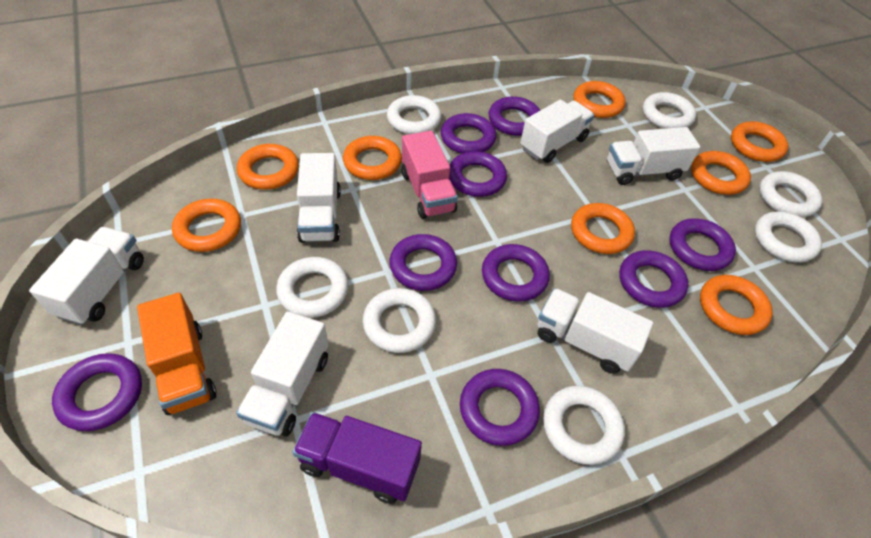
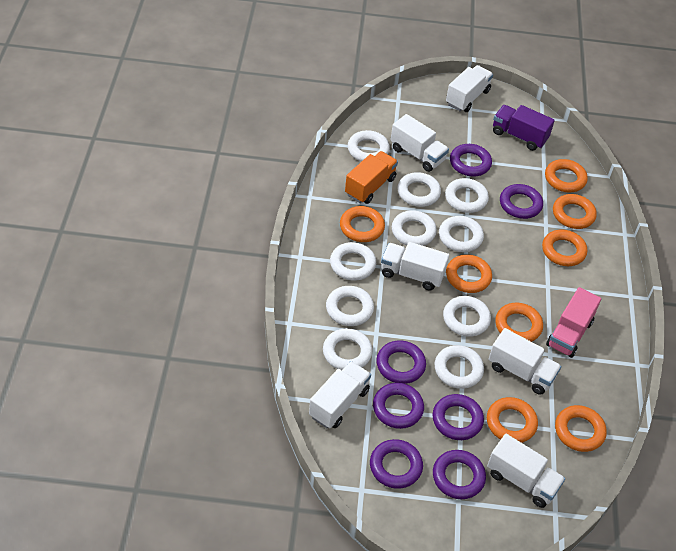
purple ring: [52,353,142,431] [389,234,457,291] [441,113,496,154] [449,151,507,197] [460,369,540,446] [482,244,550,302] [489,96,540,136] [619,250,688,308] [669,218,736,271] = 9 -> [370,439,423,489] [373,383,424,429] [376,340,426,384] [433,394,484,440] [433,450,486,499] [450,144,492,177] [500,184,543,219] = 7
white ring: [276,257,348,318] [363,288,436,353] [387,95,441,134] [543,386,625,465] [643,92,696,129] [755,211,822,263] [759,171,823,217] = 7 -> [323,328,372,370] [326,286,374,326] [330,242,376,281] [348,130,390,162] [392,210,437,246] [397,172,441,207] [435,345,484,389] [439,216,484,252] [443,296,491,337] [445,178,489,213] = 10

